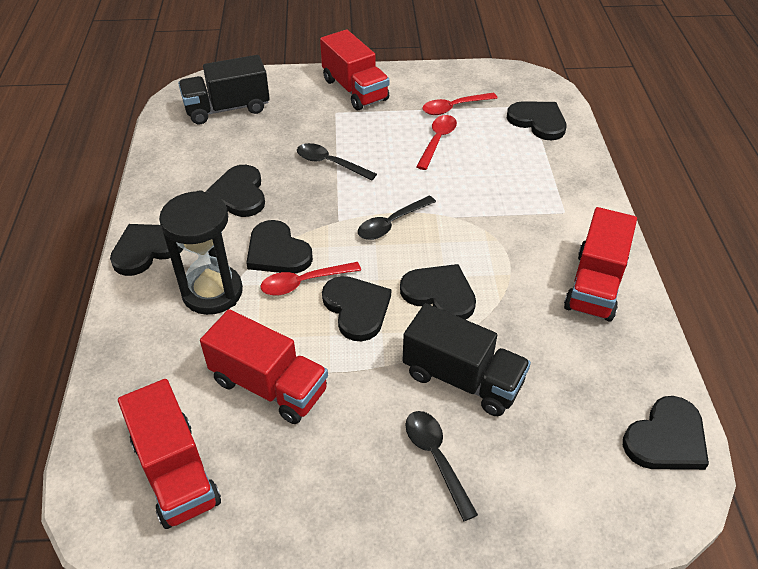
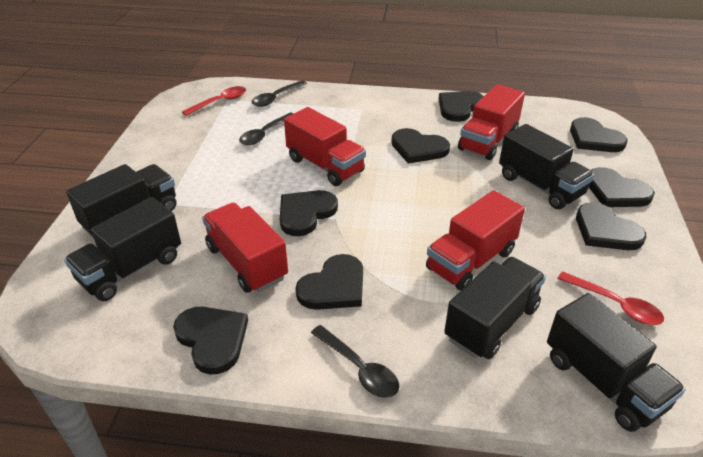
black heart: [110,224,183,276] [205,165,265,217] [246,220,313,273] [322,276,391,341] [400,264,476,320] [507,101,566,140] [623,396,709,470] = 7 -> [173,307,248,375] [280,190,338,236] [295,254,363,310] [391,128,450,164] [438,91,484,122] [570,117,627,152] [576,202,646,250] [589,167,655,207] = 8
black hourglass: [159,190,243,315] = 1 -> none = 0
black truck: [178,55,270,124] [403,303,531,416] = 2 -> [64,197,181,301] [66,164,177,239] [444,257,546,359] [499,124,594,209] [547,293,686,432] = 5
red spoon: [261,262,361,295] [416,115,457,170] [422,93,497,115] = 3 -> [182,86,246,116] [557,271,664,325] = 2

